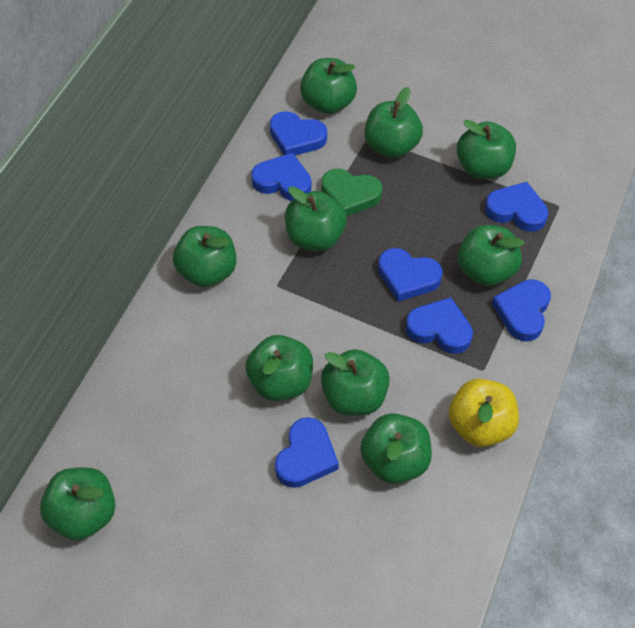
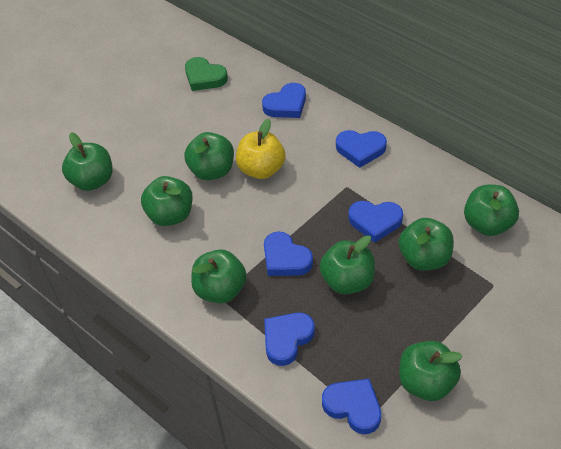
blue heart: [251,153,311,201] [270,111,327,156] [275,417,339,488] [378,248,443,302] [405,297,473,354] [485,182,548,232] [492,279,551,341] = 7 -> [262,83,306,118] [264,231,313,276] [264,313,315,366] [322,379,381,434] [336,130,387,168] [348,201,403,243] = 6
green apple: [40,467,116,541] [173,226,237,287] [245,335,313,401] [285,186,347,251] [300,58,357,114] [321,349,390,416] [360,413,432,484] [365,87,423,158] [457,120,516,179] [458,225,525,286] = 10 -> [62,132,113,191] [141,176,193,226] [184,132,234,180] [191,249,247,303] [320,236,375,294] [399,218,454,271] [399,341,463,401] [464,185,519,236] = 8

